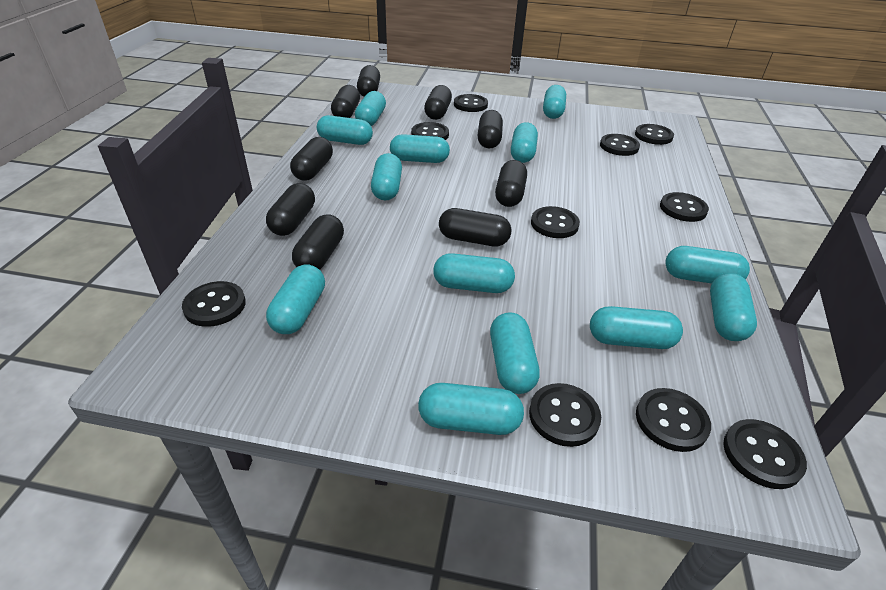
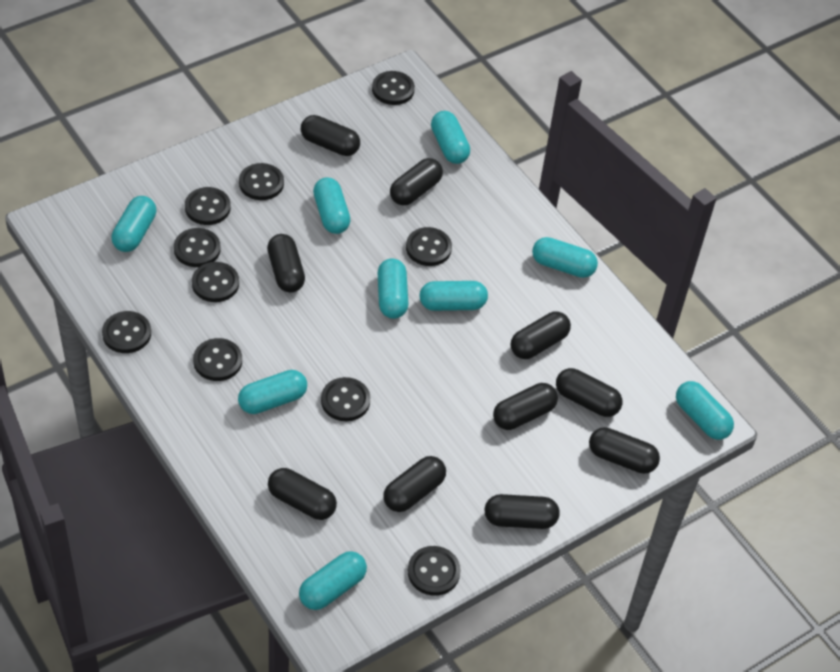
black capsule: [266,183,315,236] [290,137,333,180] [292,214,344,270] [331,85,360,118] [357,65,380,97] [424,85,452,120] [439,208,511,247] [478,110,503,149] [495,160,527,207] = 9 -> [267,234,305,293] [268,468,337,520] [301,115,360,156] [383,456,446,512] [390,158,443,206] [484,494,560,529] [493,383,558,430] [511,312,571,359] [556,368,623,417] [589,427,660,474] = 10
turquoise capsule: [266,264,325,334] [317,115,373,145] [355,91,386,126] [371,153,402,200] [390,134,450,163] [418,383,524,435] [433,253,515,293] [490,312,540,394] [511,122,538,163] [543,85,566,119] [590,306,683,349] [665,246,750,284] [710,273,757,341] = 13 -> [112,196,156,252] [238,370,307,414] [299,551,367,610] [313,178,350,234] [378,258,408,319] [419,281,488,311] [431,111,470,164] [532,237,598,278] [676,381,734,440] = 9

